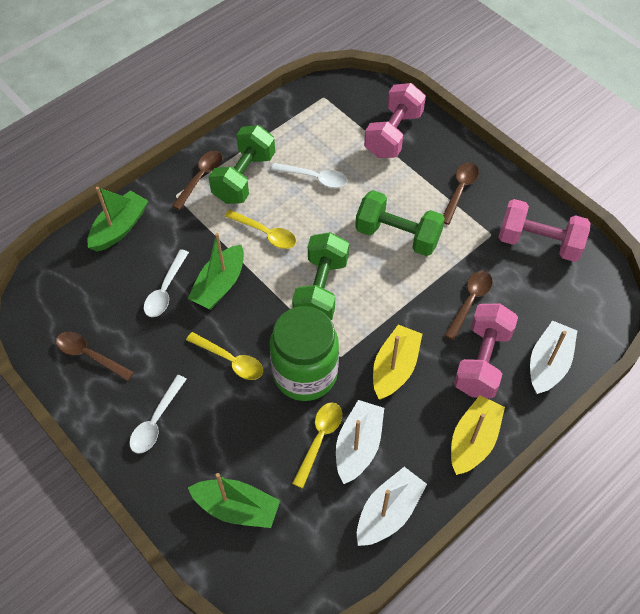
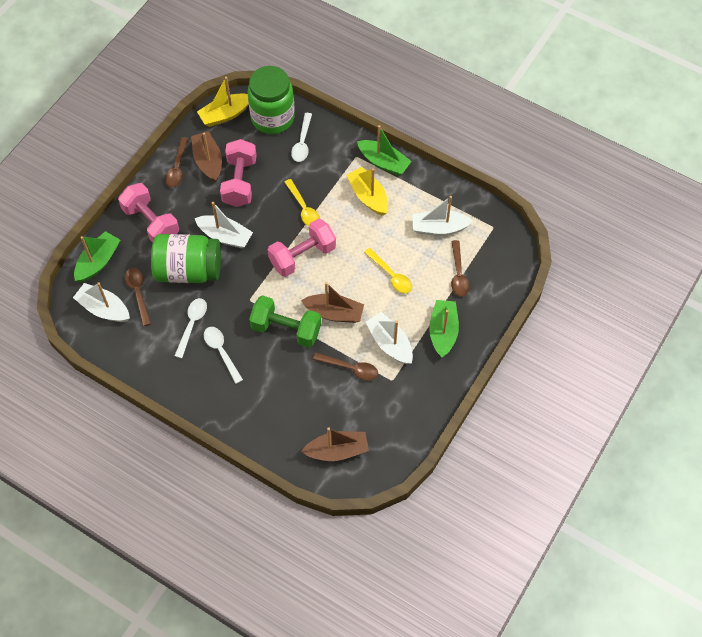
brown boat: none = 0 -> [191,131,222,182] [301,282,364,323] [301,427,369,461] = 3
green dumbbell: [208,125,275,204] [292,232,349,320] [355,190,445,256] = 3 -> [249,295,321,348] = 1
green jar: [270,306,339,401] = 1 -> [151,234,221,283] [247,66,295,134] = 2
white boat: [336,400,384,484] [357,467,427,546] [530,321,577,394] = 3 -> [73,282,130,322] [195,202,253,248] [366,312,413,364] [412,196,473,236] = 4
yellow spoon: [186,332,263,380] [225,209,296,249] [292,402,342,488] = 3 -> [284,179,320,226] [364,248,412,294] = 2

